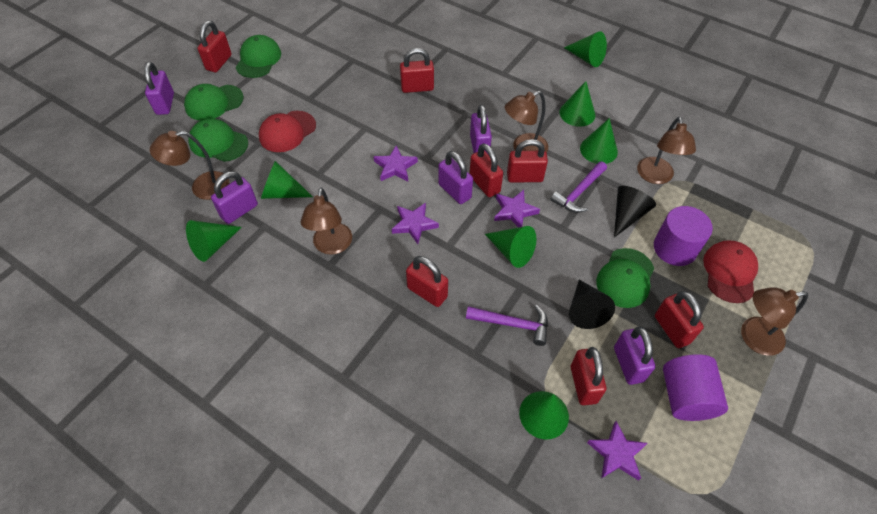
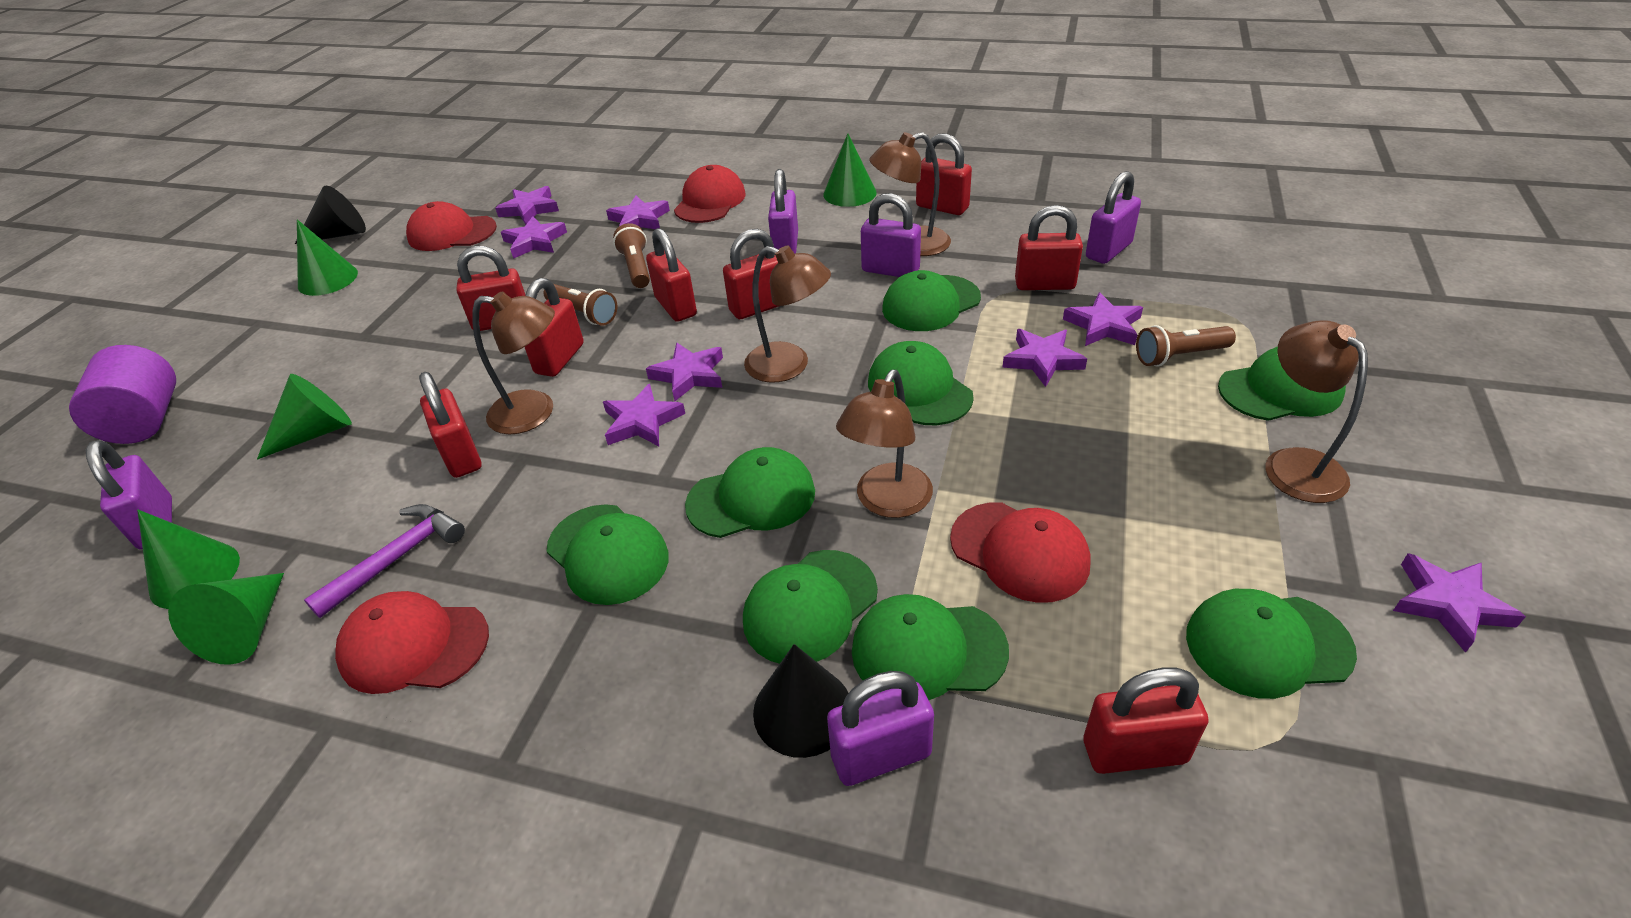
brown flashlight: none = 0 -> [544,284,617,326] [613,223,650,288] [1136,325,1236,367] = 3
green cap: [184,84,244,121] [188,118,248,162] [236,35,281,78] [596,248,654,308] = 4 -> [547,504,669,605] [685,447,815,538] [743,550,878,664] [852,594,1009,700] [868,341,974,425] [882,270,981,331] [1186,589,1357,699] [1218,347,1346,421] = 8
green cone: [186,220,242,262] [261,161,313,199] [485,226,536,268] [519,391,569,440] [559,81,595,127] [564,31,607,67] [580,118,618,164] = 7 -> [137,510,240,609] [168,573,284,665] [257,374,352,460] [297,219,358,296] [823,133,877,207] = 5
purple cylinder: [654,206,713,266] [663,354,728,421] = 2 -> [69,345,176,444] = 1
purple hammer: [466,305,548,346] [550,161,607,213] = 2 -> [304,504,465,618] = 1
purple star: [373,145,418,181] [392,203,439,244] [494,190,540,228] [587,421,648,481] = 4 -> [495,186,559,225] [501,216,567,259] [603,384,685,446] [606,196,670,229] [646,342,723,401] [1002,329,1087,387] [1063,292,1143,346] [1393,553,1526,653] = 8
red cap: [259,111,316,152] [703,240,758,303] = 2 -> [335,591,489,694] [406,201,497,251] [674,165,746,223] [950,502,1091,603] = 4
red padlock: [198,21,232,72] [400,48,434,93] [406,256,448,307] [469,143,503,197] [507,139,548,182] [571,347,606,405] [655,291,704,348] = 7 -> [419,372,481,478] [456,246,525,331] [525,278,584,377] [646,228,697,322] [723,229,779,319] [916,134,972,215] [1015,205,1083,290] [1083,668,1208,774] = 8

